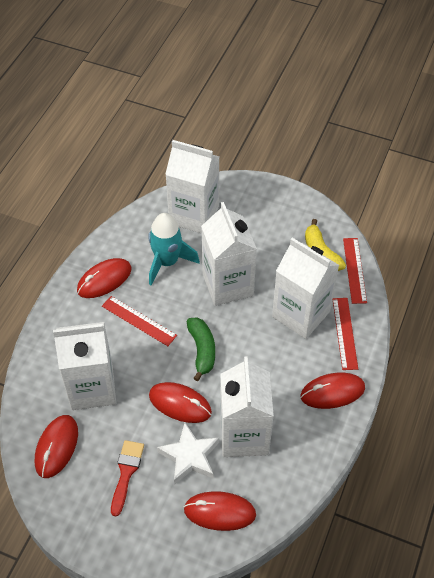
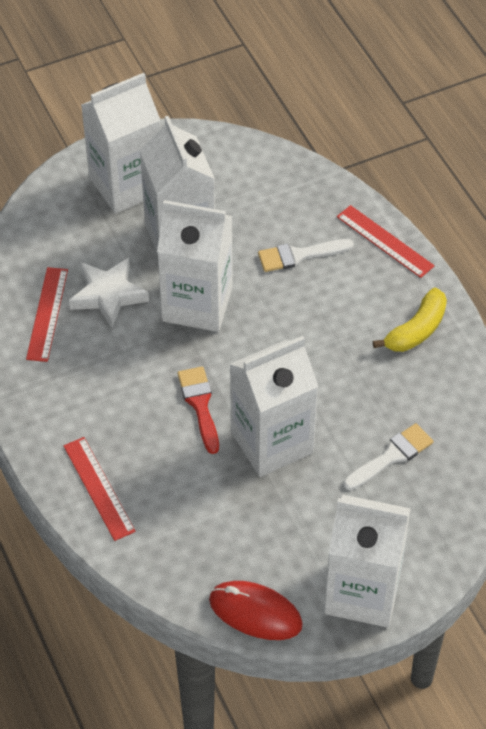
green banana: [187,317,215,381] = 1 -> none = 0
red mouse: [35,415,78,478] [77,258,132,298] [149,382,212,423] [184,491,256,531] [300,373,365,409] = 5 -> [209,581,303,640] = 1
turquoise rocket: [148,213,200,285] = 1 -> none = 0
white brush: none = 0 -> [258,239,354,272] [344,423,433,490] = 2

